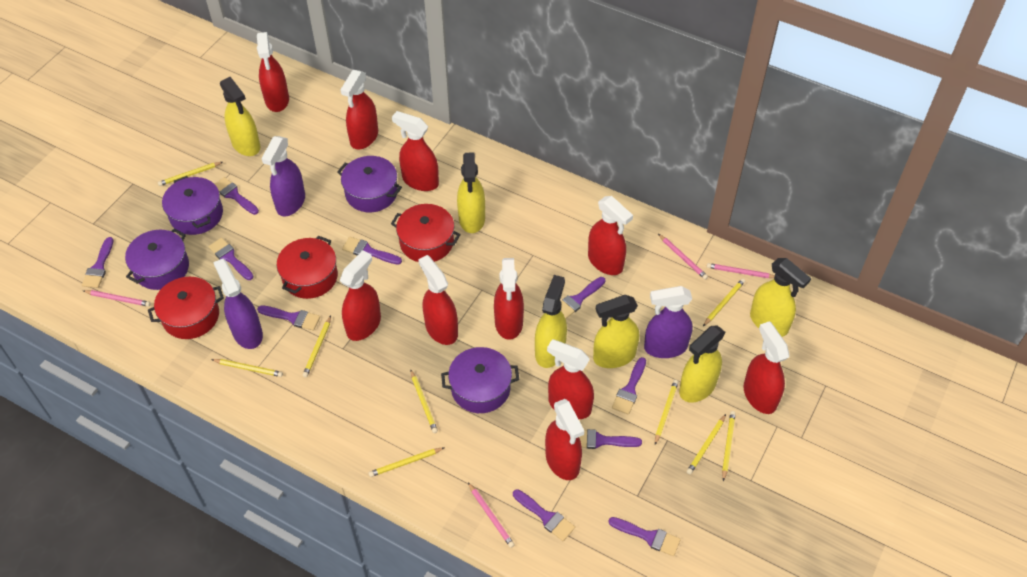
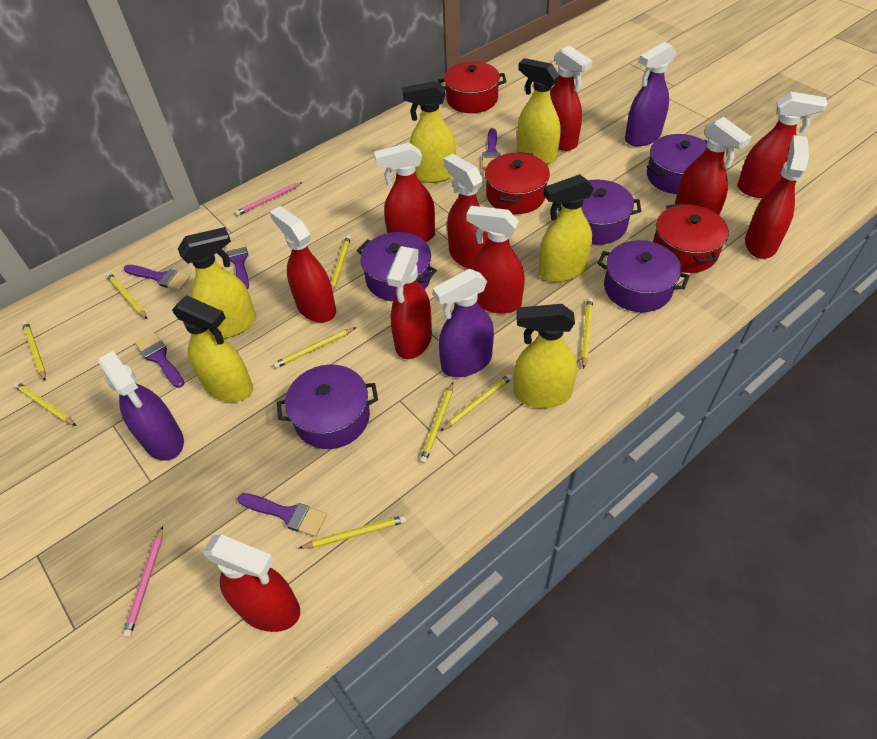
pink pencil: [84,290,151,307] [468,483,515,548] [658,234,708,280] [707,263,775,278] = 4 -> [123,526,163,638] [235,182,302,216] = 2
purple brush: [82,237,114,288] [208,238,254,280] [215,177,259,215] [257,305,320,331] [342,237,402,265] [513,489,575,541] [561,277,605,319] [579,429,642,449] [608,517,681,556] [612,357,646,415] = 10 -> [124,265,190,290] [135,332,184,388] [226,238,249,289] [238,493,327,537] [482,128,501,168] = 5
purple pot: [125,228,189,290] [162,176,223,235] [337,156,402,212] [441,347,519,413] = 4 -> [277,365,378,449] [357,232,437,301] [558,179,641,245] [597,240,689,312] [646,134,707,194] = 5

